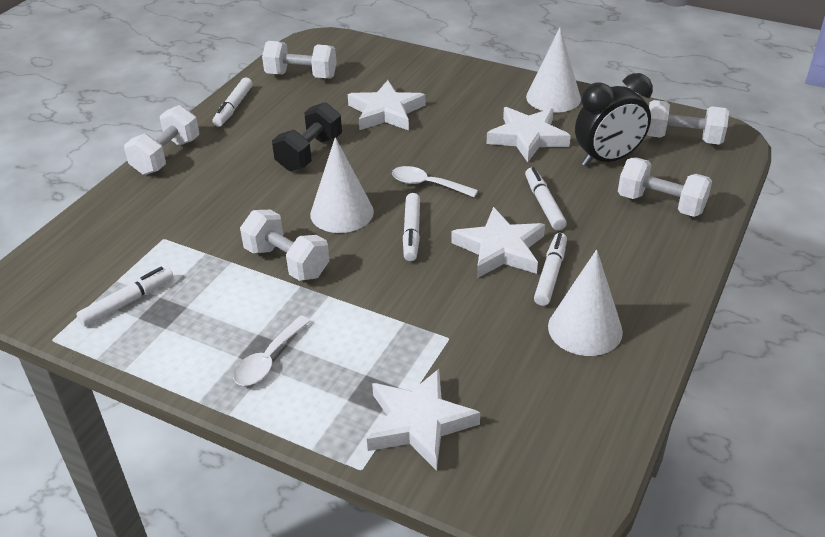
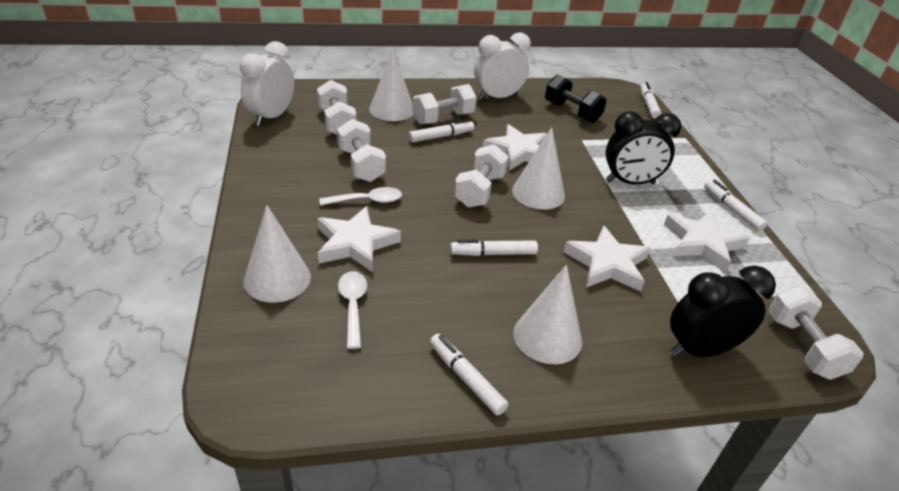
black clock: [575,73,653,167] = 1 -> [605,111,681,184] [670,265,776,357] = 2
white clock: none = 0 -> [240,41,294,126] [474,33,531,100] = 2
white cone: [310,137,374,233] [526,28,581,113] [548,249,623,356] = 3 -> [243,205,311,303] [369,49,413,121] [512,127,565,210] [513,265,582,364] = 4

